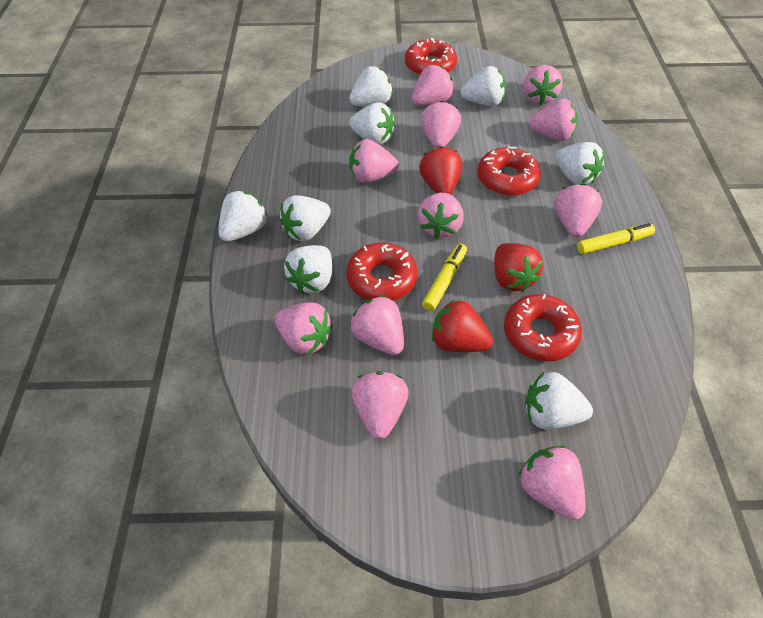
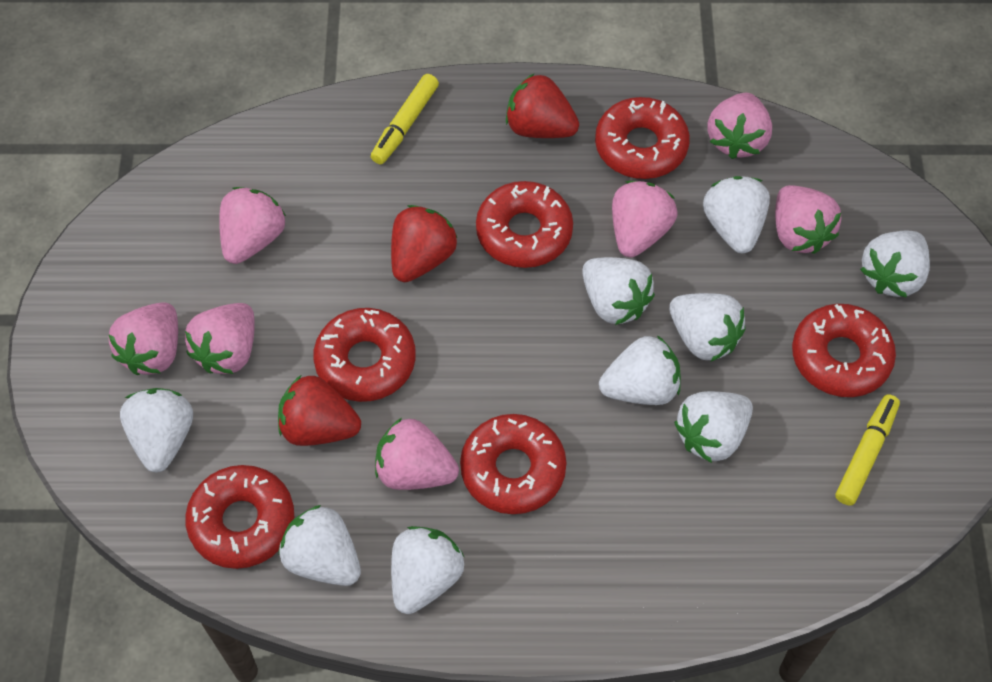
pink strawberry: [274,303,333,355] [349,139,399,183] [350,296,404,355] [351,371,409,439] [412,65,454,106] [417,193,464,239] [421,101,461,148] [519,445,585,520] [523,65,563,105] [529,99,578,141] [554,183,602,237] = 11 -> [108,302,178,375] [185,303,255,374] [219,187,286,264] [375,418,459,490] [612,181,677,257] [707,93,772,159] [775,185,842,254] = 7
red donut: [346,242,418,301] [405,38,457,76] [477,146,541,196] [504,294,582,361] = 4 -> [185,465,294,569] [313,308,416,402] [460,414,566,514] [476,181,573,268] [595,97,690,179] [792,304,896,397] = 6
white strawberry: [218,191,268,242] [279,195,331,241] [284,245,332,294] [349,66,393,106] [349,102,395,145] [461,66,506,106] [525,372,593,430] [555,142,605,185] = 8 -> [120,388,193,473] [279,505,361,586] [391,526,464,614] [582,257,655,325] [599,335,681,405] [669,293,746,361] [674,391,753,463] [703,176,770,253] [860,231,930,298] = 9

